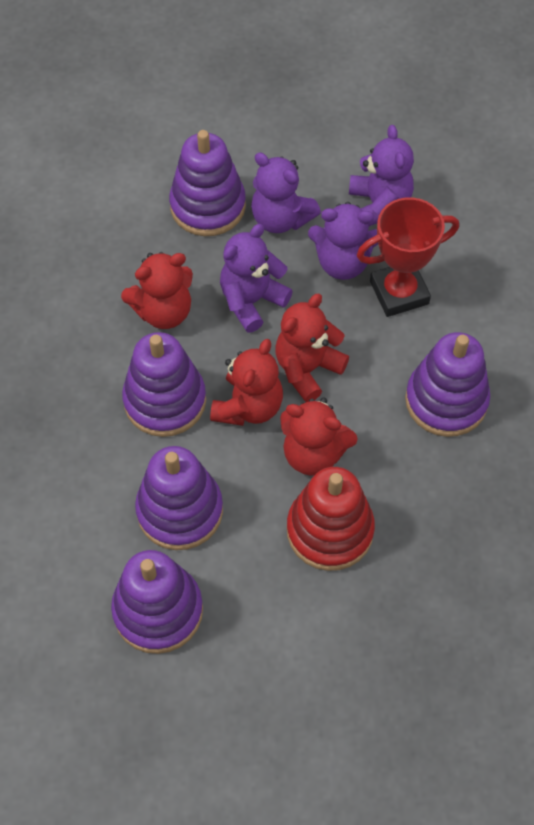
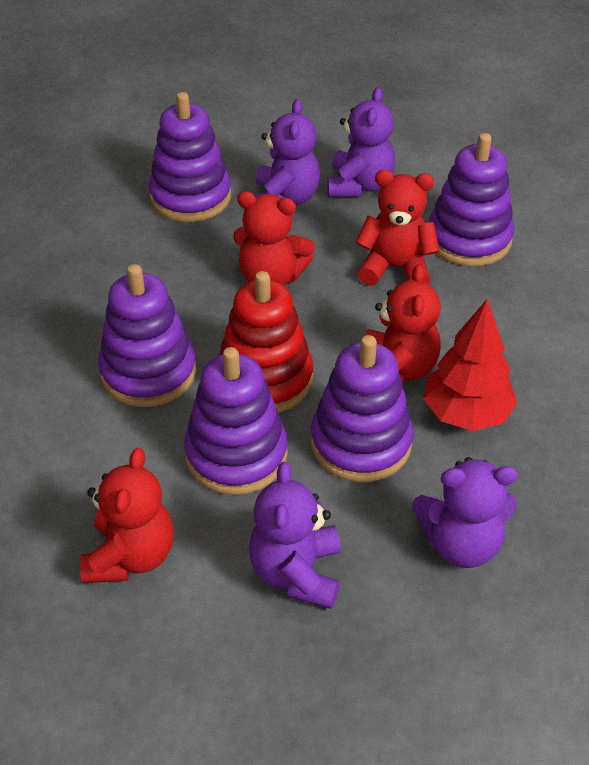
red tree: none = 0 -> [423,299,518,431] = 1
red trophy: [356,198,459,317] = 1 -> none = 0

